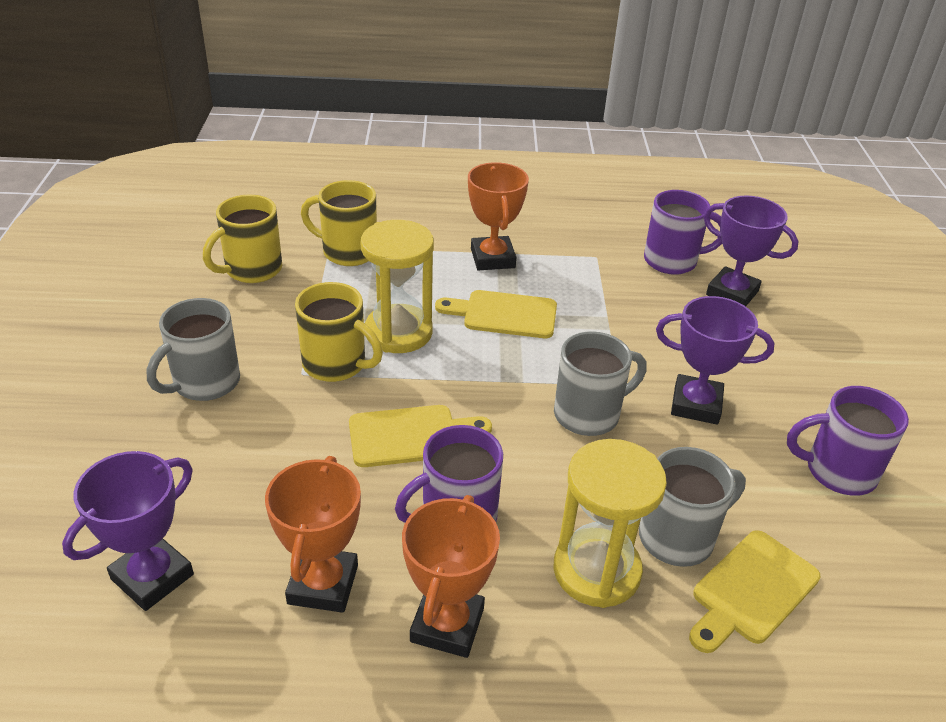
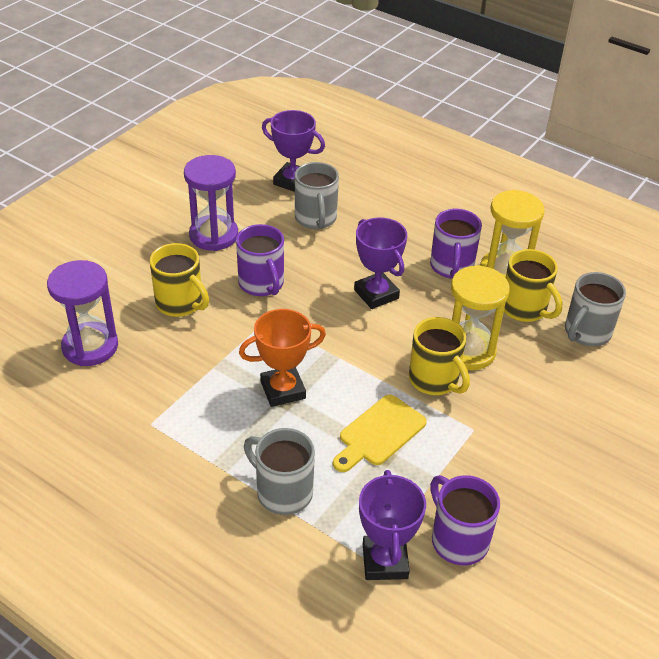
orange trophy: [265,456,361,613] [402,495,500,658] [468,162,529,270] = 3 -> [239,309,326,407] = 1
purple hourglass: none = 0 -> [47,260,118,366] [184,155,238,251] = 2
yellow cutting board: [349,405,492,467] [435,290,557,338] [689,530,820,653] = 3 -> [333,394,427,472] = 1

